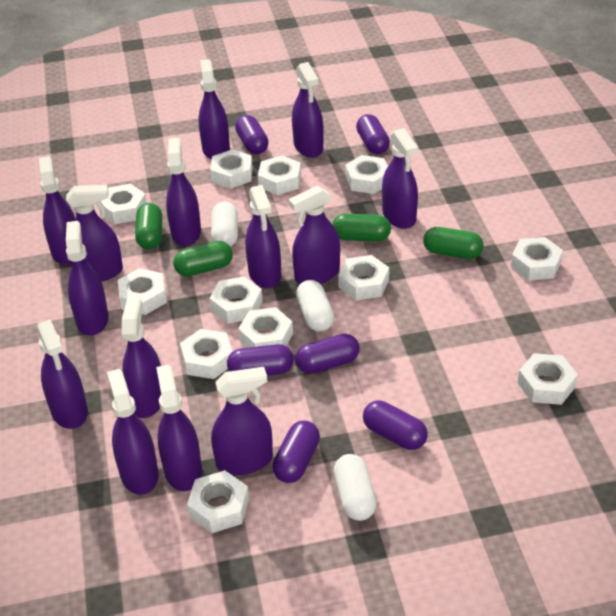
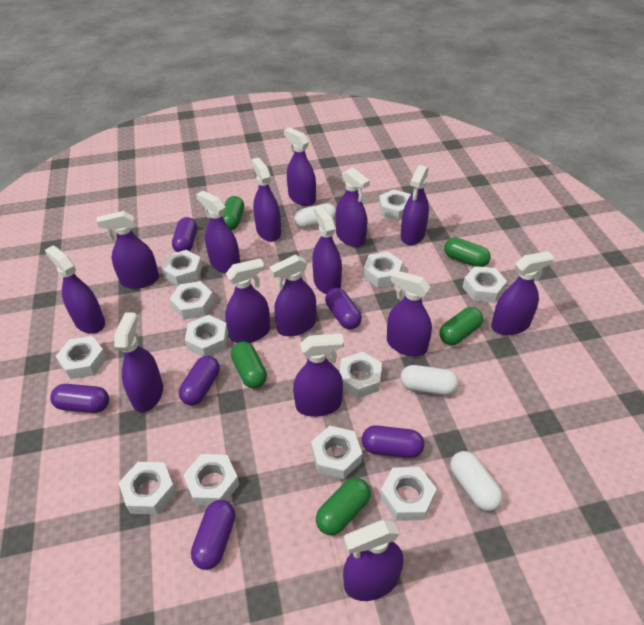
green capsule: [135,203,162,249] [173,241,233,277] [332,214,391,242] [423,227,484,259] = 4 -> [222,196,244,231] [231,341,267,388] [316,478,371,535] [439,307,483,345] [444,237,491,267] = 5
purple spray bottle: [37,319,88,429] [39,156,75,265] [66,185,123,281] [66,221,109,336] [107,369,158,495] [122,297,161,418] [156,365,202,491] [166,138,201,246] [199,59,230,160] [211,367,273,475] [245,185,281,288] [289,186,340,284] [292,62,324,158] [382,128,418,229] = 14 -> [45,246,105,334] [97,211,159,289] [114,312,163,413] [196,190,240,274] [225,258,270,343] [251,157,281,242] [269,255,316,336] [284,127,316,206] [293,334,344,417] [312,206,342,294] [336,167,370,247] [343,520,403,601] [387,270,432,356] [401,165,429,245] [491,251,554,335] = 15

